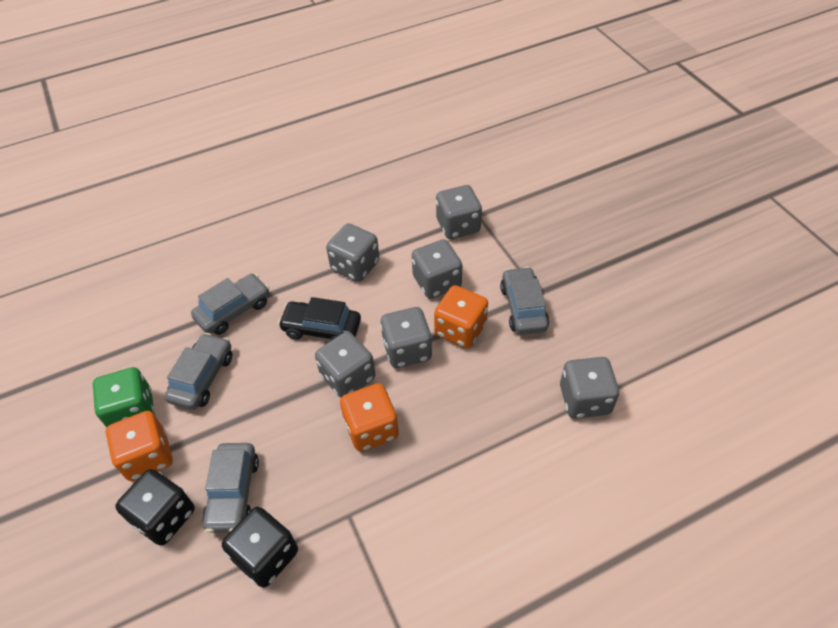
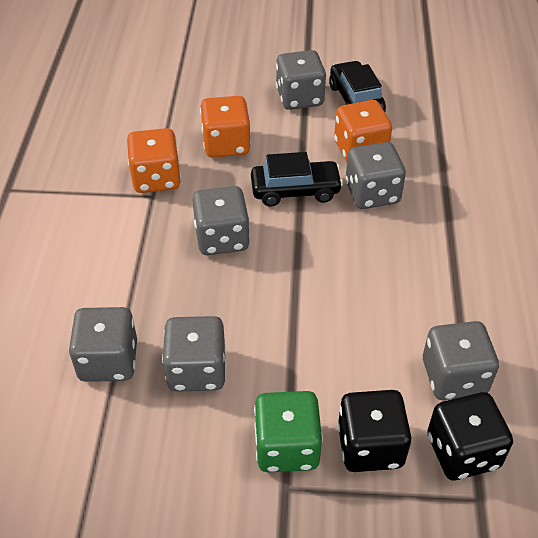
black car: [278,297,361,341] = 1 -> [251,152,343,207] [329,60,386,112] = 2
grey car: [165,333,232,410] [191,274,269,335] [202,443,259,533] [500,267,549,335] = 4 -> none = 0

